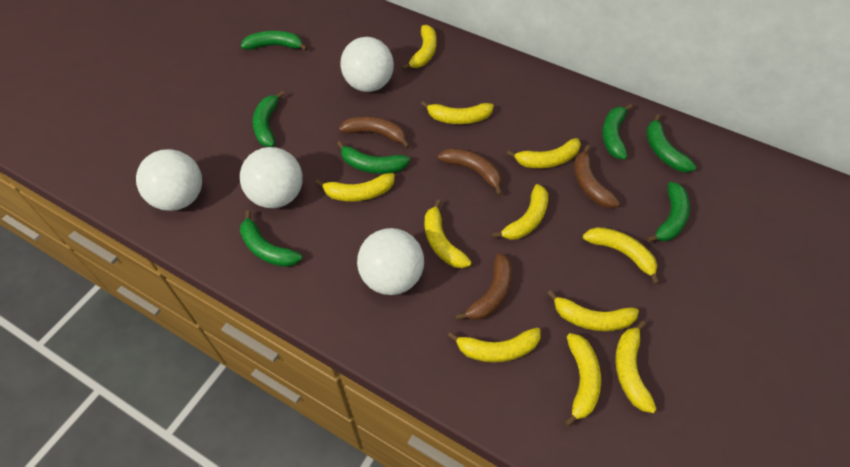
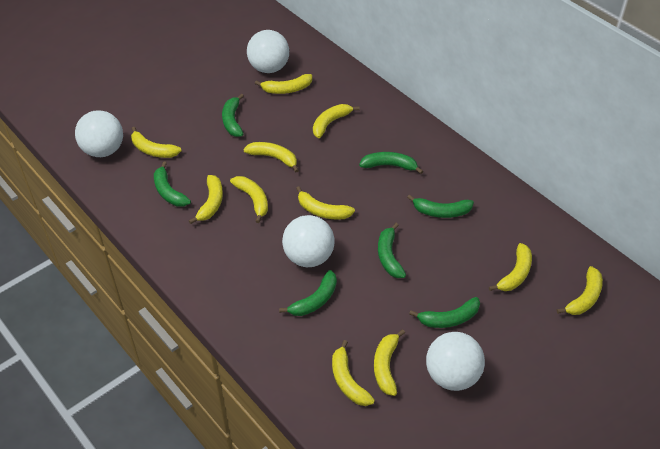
brown banana: [339,116,410,148] [438,148,503,196] [455,253,512,320] [574,145,620,208] = 4 -> none = 0

